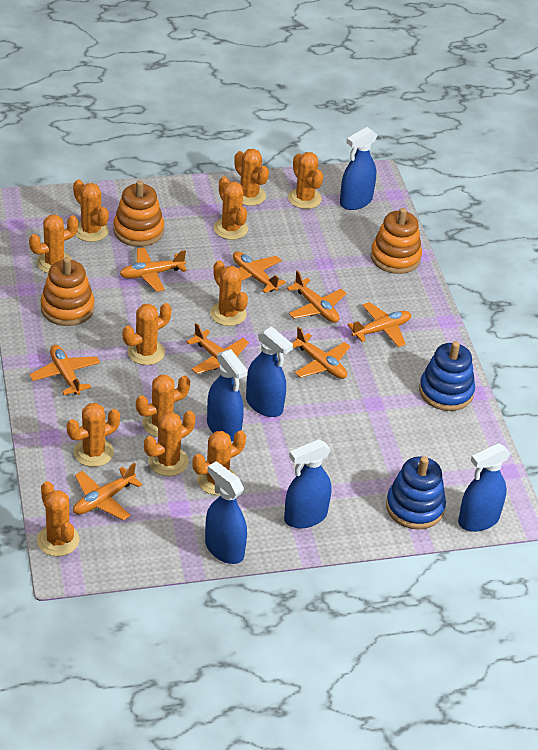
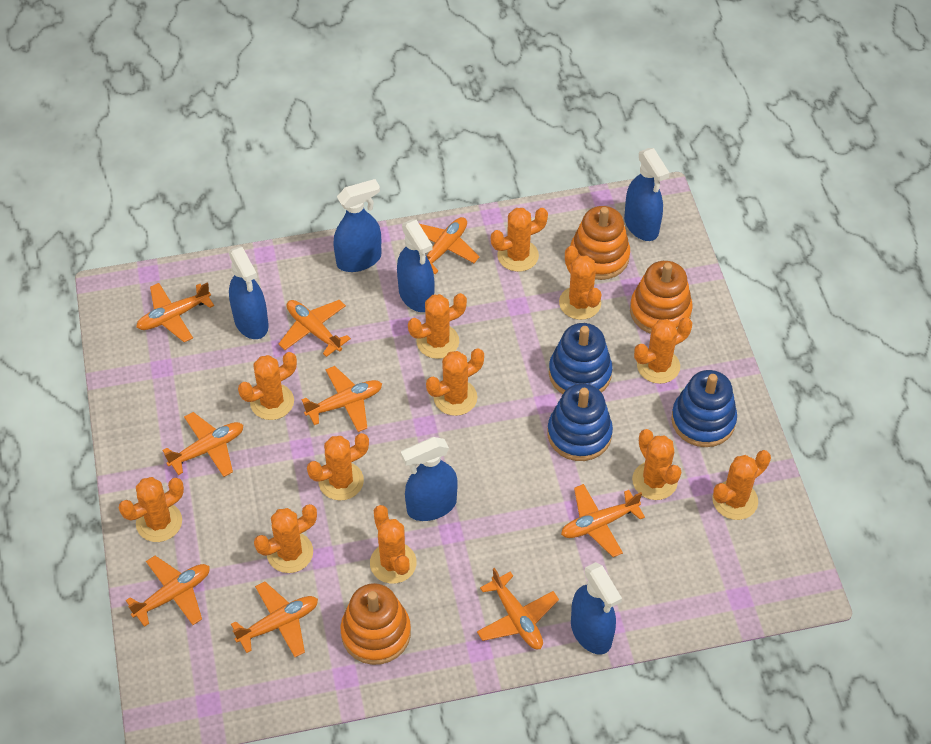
blue stacking toy: [386,456,446,530] [419,341,475,411] = 2 -> [547,384,613,461] [549,323,613,394] [671,370,737,447] = 3
orange plane: [30,345,100,395] [73,463,142,521] [120,247,187,292] [186,323,249,374] [233,251,286,293] [287,271,347,323] [292,327,351,379] [348,302,411,347] = 8 -> [126,556,210,627] [136,282,214,342] [163,412,243,477] [231,582,318,657] [278,300,351,357] [301,366,382,432] [420,217,480,275] [477,568,559,649] [561,484,645,557] = 9

